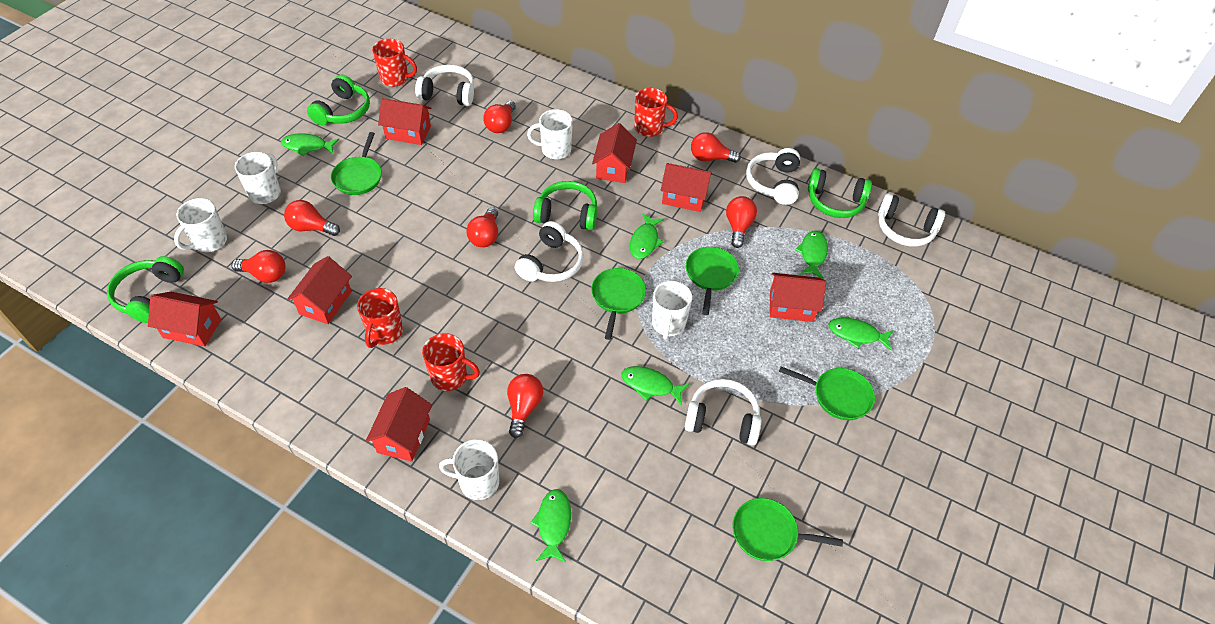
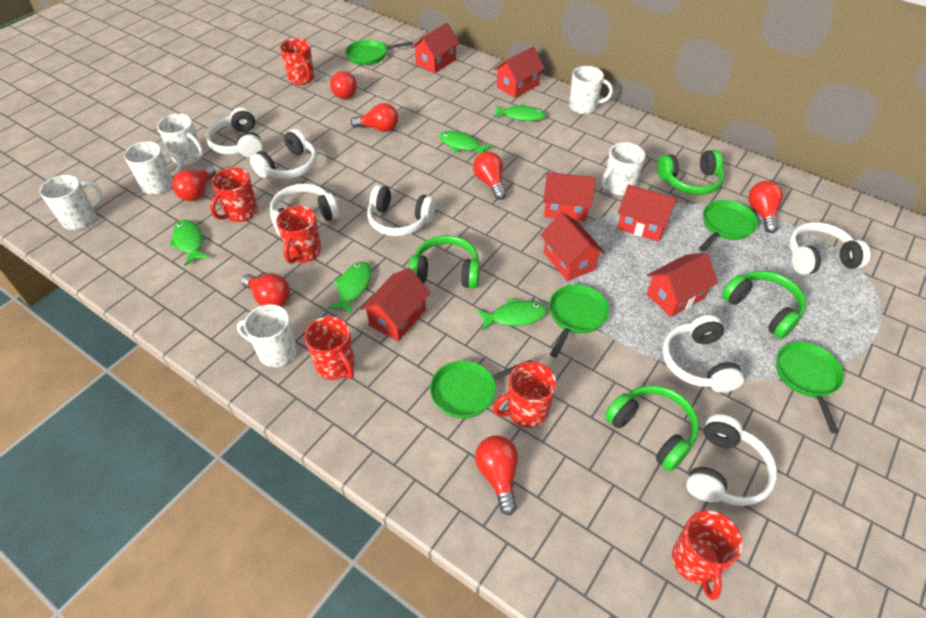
green fish: [281,133,339,156] [530,489,571,563] [621,366,690,405] [630,213,664,259] [795,231,828,279] [828,318,894,350] = 6 -> [169,220,210,266] [328,262,371,315] [439,131,493,154] [477,298,547,331] [493,104,546,121] = 5
red mug: [357,288,403,348] [372,39,417,87] [422,333,480,391] [634,88,678,137] = 4 -> [210,167,258,222] [276,206,321,264] [280,39,314,85] [305,316,355,380] [493,362,557,428] [672,510,743,600] = 6
white headphones: [415,64,474,106] [515,221,584,282] [685,379,762,446] [746,148,800,205] [878,193,945,247] = 5 -> [206,107,263,158] [250,129,317,179] [270,184,339,236] [367,185,436,236] [662,315,744,393] [686,414,777,506] [789,222,871,275] = 7
white mug: [174,198,227,252] [235,152,281,204] [439,439,499,500] [527,109,573,159] [652,281,692,340] = 5 -> [40,175,102,230] [124,141,182,194] [157,114,204,165] [237,304,297,367] [569,66,613,114] [601,142,645,196] = 6

